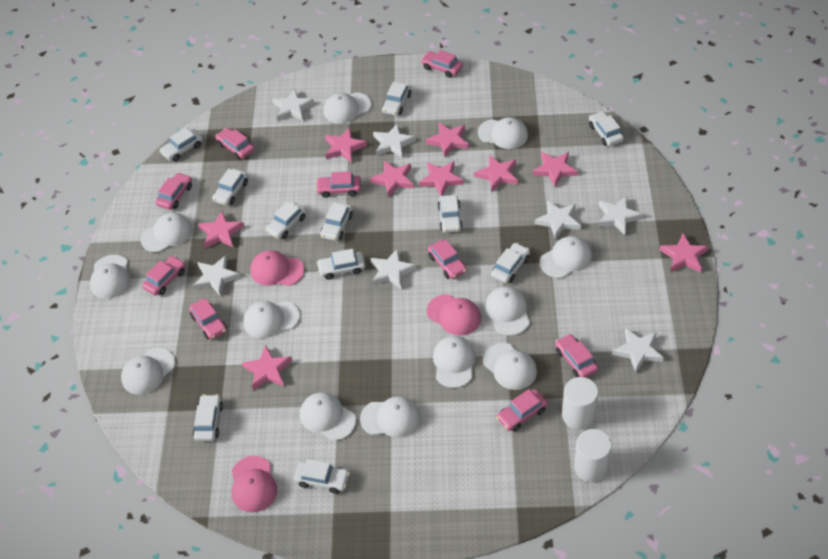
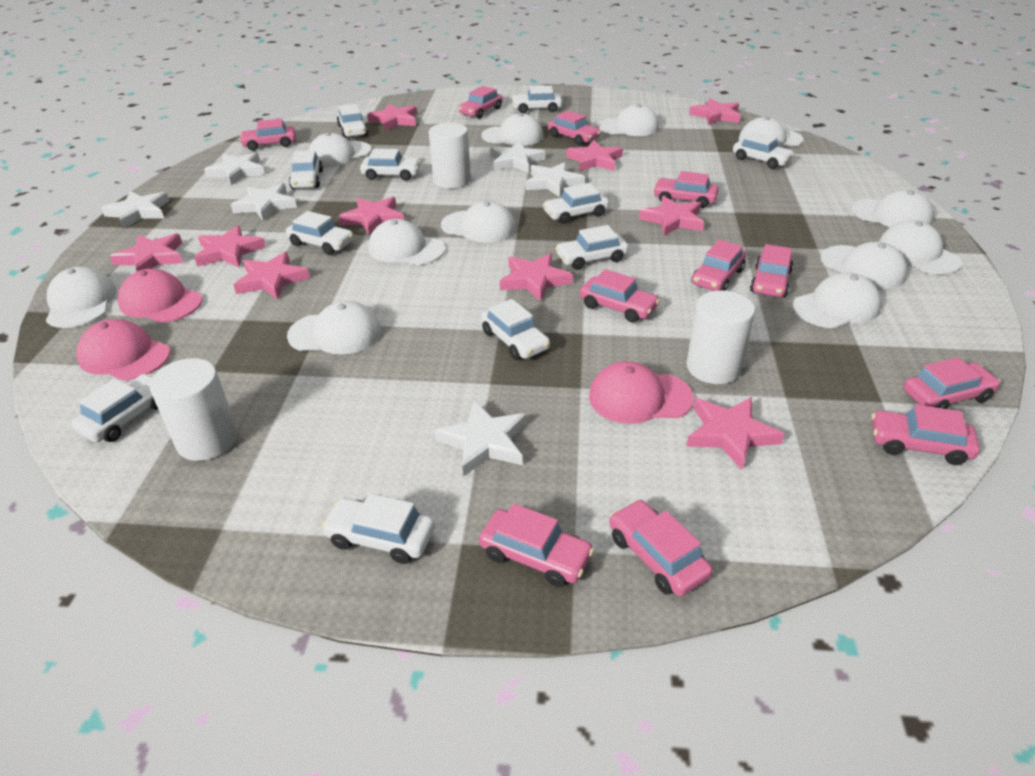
pink car: [142,256,186,296] [156,173,192,210] [189,298,227,340] [216,128,255,160] [316,171,361,198] [421,50,463,78] [428,240,467,279] [496,389,548,431] [555,334,598,378] = 9 -> [239,119,296,151] [459,86,503,119] [479,503,594,587] [548,110,601,145] [580,269,660,323] [610,500,713,596] [653,171,719,208] [692,240,746,291] [750,244,793,297] [871,404,980,465] [903,357,1000,409] = 11
pink star: [198,211,244,248] [242,345,292,390] [325,128,367,163] [370,161,414,197] [419,161,464,196] [426,123,469,157] [474,155,518,192] [533,152,578,187] [660,233,709,272] = 9 -> [110,234,183,271] [194,225,266,268] [234,252,310,300] [339,197,404,236] [367,104,417,131] [500,253,573,302] [566,140,623,171] [639,196,704,236] [686,397,784,470] [689,98,741,125] = 10
white cylinder: [562,377,598,430] [574,429,612,482] = 2 -> [150,358,238,461] [429,123,471,189] [687,290,755,384] = 3
white star: [193,255,241,297] [272,89,314,121] [370,249,417,289] [373,124,416,158] [535,201,581,240] [598,196,643,235] [612,328,664,373] = 7 -> [101,191,169,228] [204,152,265,185] [231,183,297,221] [434,400,526,476] [490,141,545,173] [526,162,585,197] = 6

